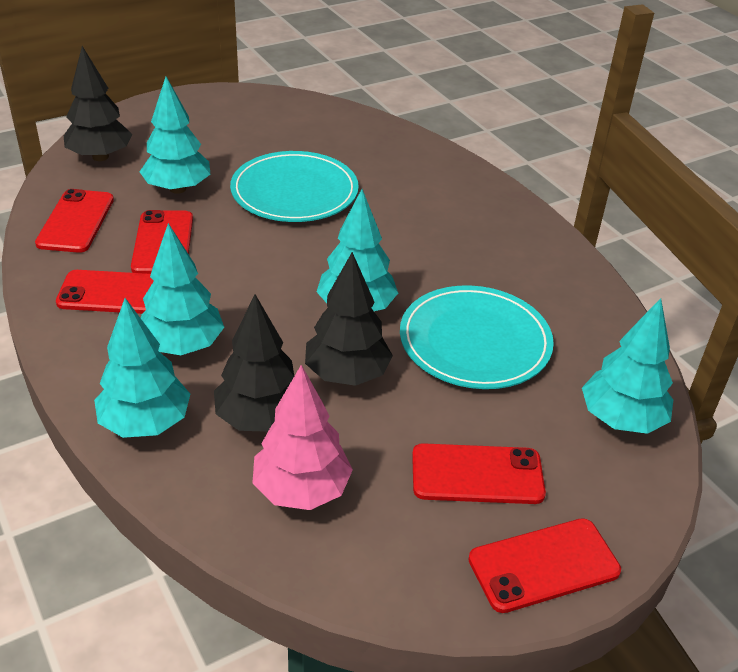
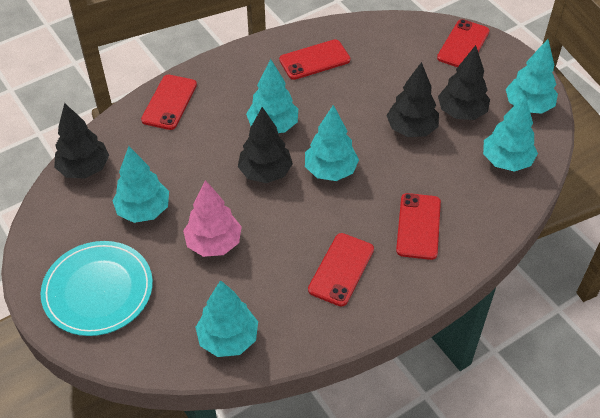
black tree: [64,46,132,161] [214,294,294,432] [305,252,393,386] = 3 -> [54,103,109,179] [238,107,293,183] [386,62,439,137] [438,45,490,120] = 4
turquoise plate: [230,151,359,222] [400,285,554,389] = 2 -> [41,241,153,336] = 1
turquoise tree: [94,298,190,438] [139,76,210,194] [141,223,224,355] [317,189,398,311] [582,298,673,434] = 5 -> [112,146,169,223] [195,280,258,357] [246,59,298,133] [305,105,359,181] [483,95,538,172] [506,39,558,114] = 6

